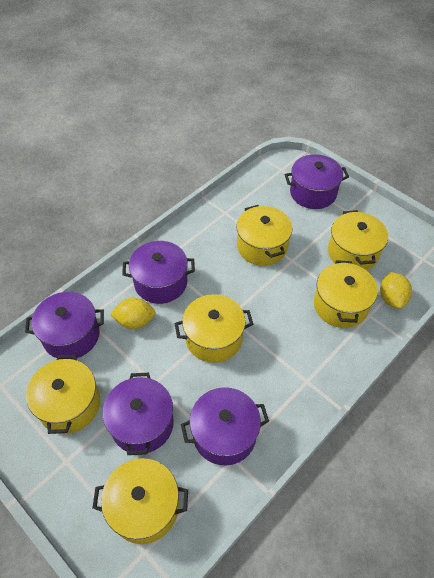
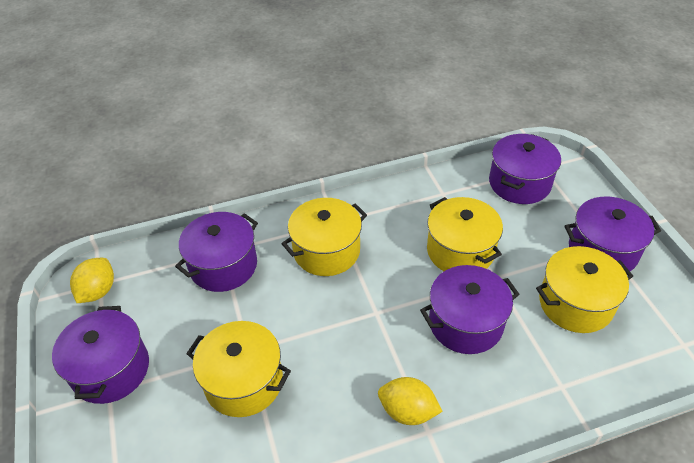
yellow pot: [26,355,100,434] [92,458,188,544] [175,294,253,363] [236,205,292,266] [314,260,378,328] [328,210,388,270] = 6 -> [186,321,291,417] [281,198,367,276] [427,197,503,271] [536,246,633,333] = 4

